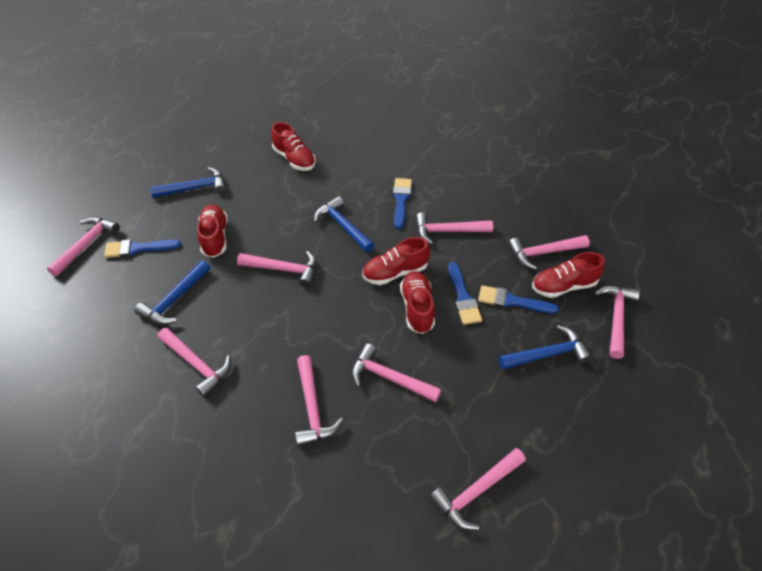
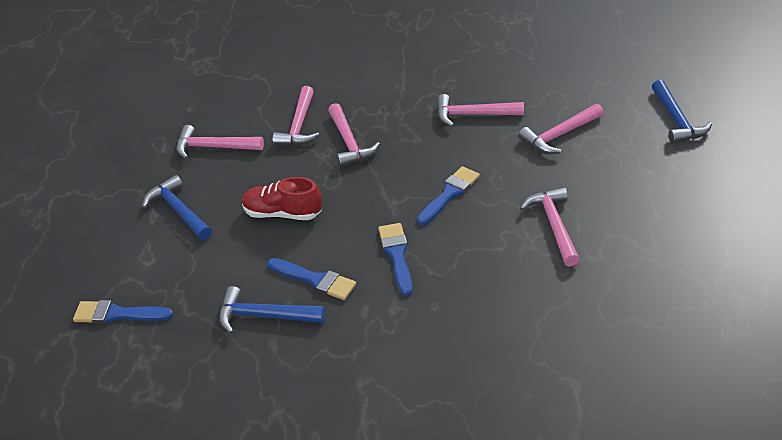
blue hammer: [134,260,210,325] [150,167,226,198] [314,196,374,252] [499,325,592,370] = 4 -> [142,175,212,240] [219,286,325,334] [652,80,712,144] = 3
pink hammer: [47,217,120,277] [158,328,231,397] [237,251,317,287] [295,355,344,446] [352,343,441,402] [416,212,493,245] [430,448,526,530] [508,235,590,270] [594,286,640,359] = 9 -> [176,125,264,159] [272,86,319,146] [328,103,380,167] [437,94,524,127] [519,104,603,154] [520,187,580,266] = 6
red shoe: [197,205,228,258] [271,122,316,171] [362,237,430,285] [400,271,435,334] [532,252,605,298] = 5 -> [242,177,322,220] = 1

